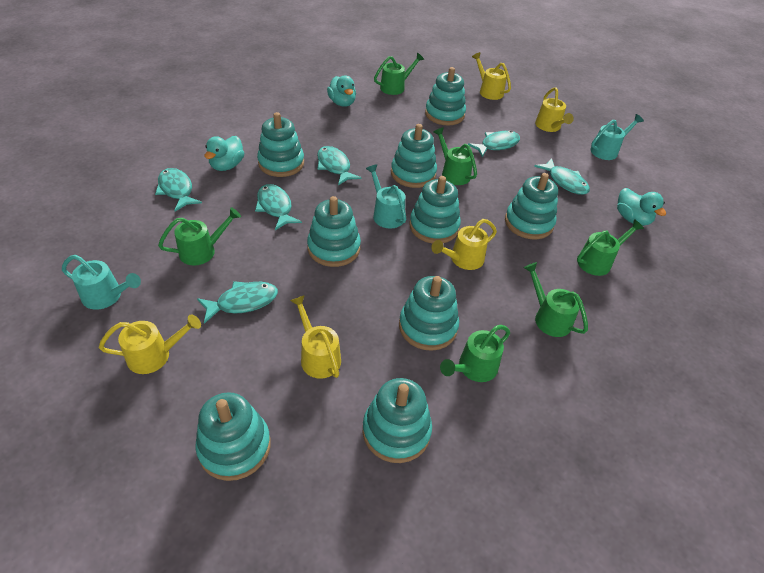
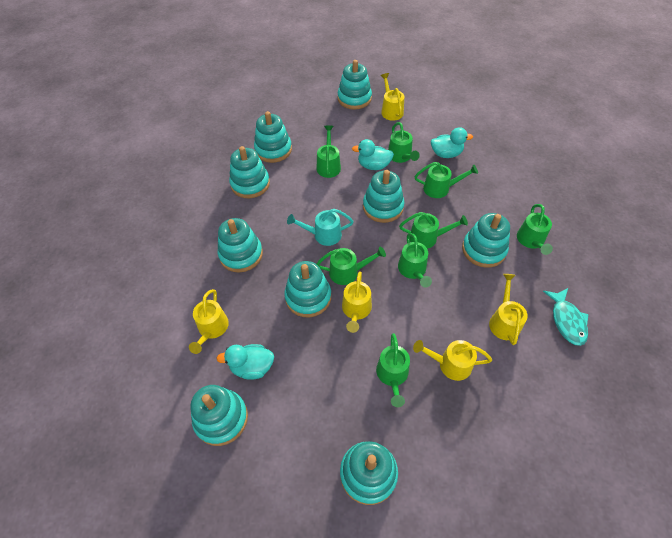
green watering can: [158,207,241,266] [374,53,424,95] [434,127,477,185] [440,325,510,382] [523,262,588,337] [577,219,644,276] = 6 -> [316,247,386,285] [317,125,341,178] [376,333,410,407] [388,122,420,163] [398,233,432,288] [399,212,468,249] [414,162,478,198] [517,204,553,255] = 8
turquoise fish: [155,168,202,211] [197,281,278,324] [255,184,302,230] [317,146,361,185] [468,131,520,157] [534,158,590,195] = 6 -> [543,288,589,346] = 1
turquoise watering can: [62,255,141,310] [366,164,406,229] [591,114,644,160] = 3 -> [287,209,354,246] = 1

